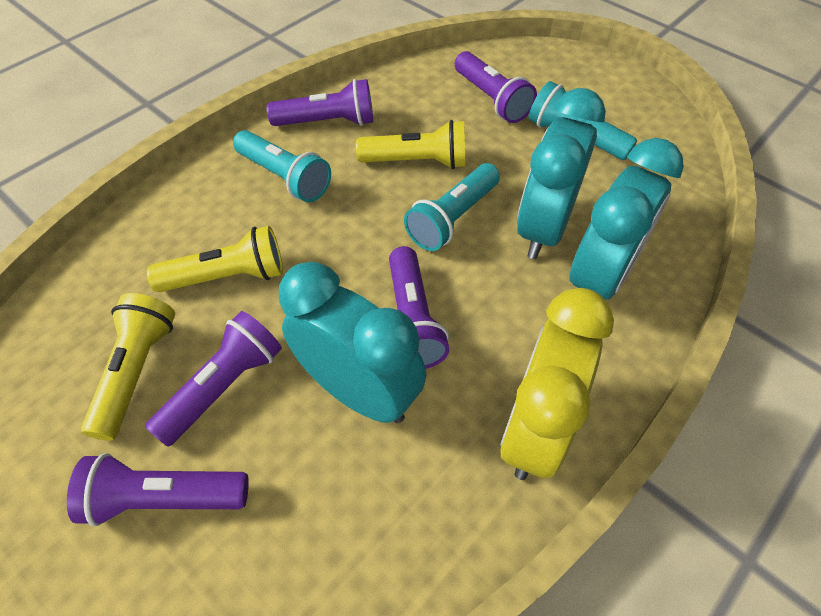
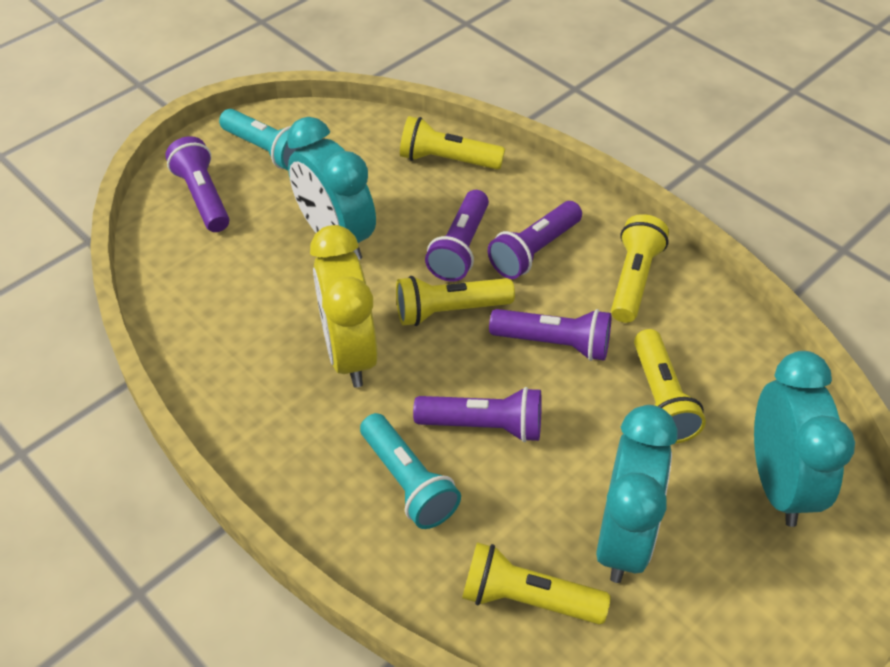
turquoise flashlight: [233,130,331,203] [404,163,500,251] [529,81,637,160] = 3 -> [219,109,301,170] [360,413,461,529] = 2
yellow flashlight: [81,293,175,441] [147,226,283,292] [356,120,465,169] = 3 -> [396,276,515,326] [400,116,505,170] [462,542,611,624] [611,214,669,323] [634,329,706,444] = 5

